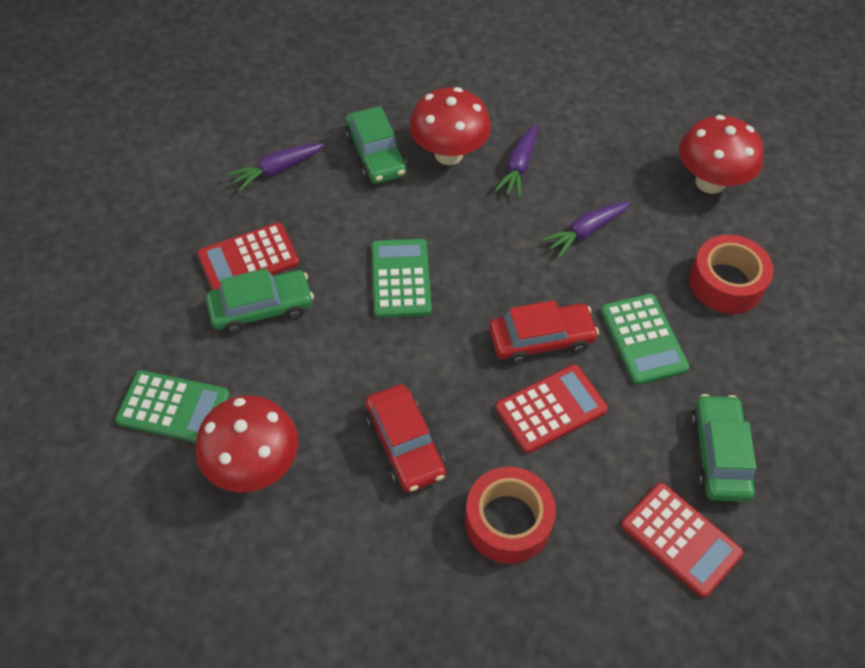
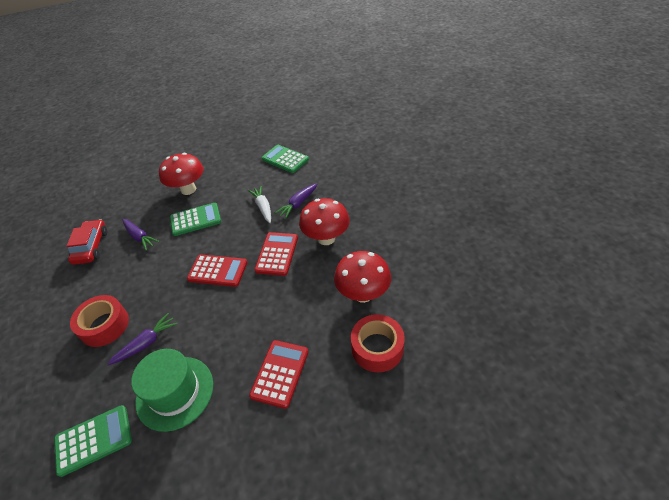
green car: [206,268,314,334] [345,107,407,184] [690,394,756,502] = 3 -> none = 0
green hat: none = 0 -> [131,349,213,432] = 1
red car: [365,384,446,492] [489,300,599,365] = 2 -> [66,219,107,265] = 1
white carrot: none = 0 -> [248,186,271,223] = 1

